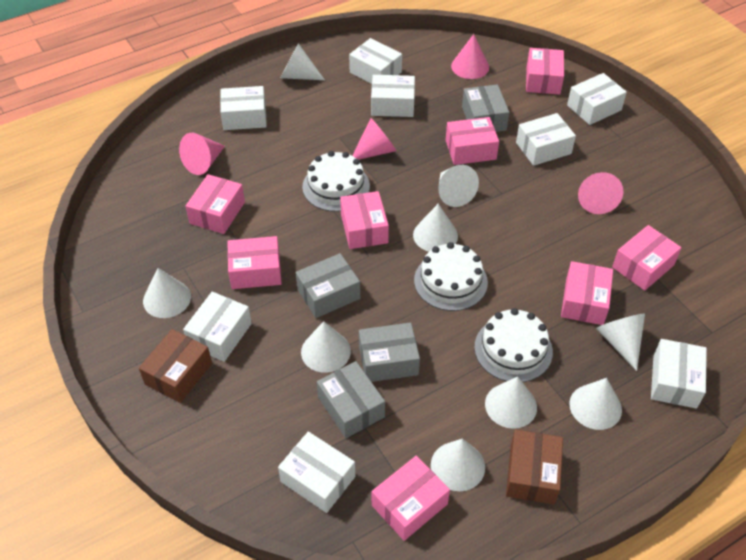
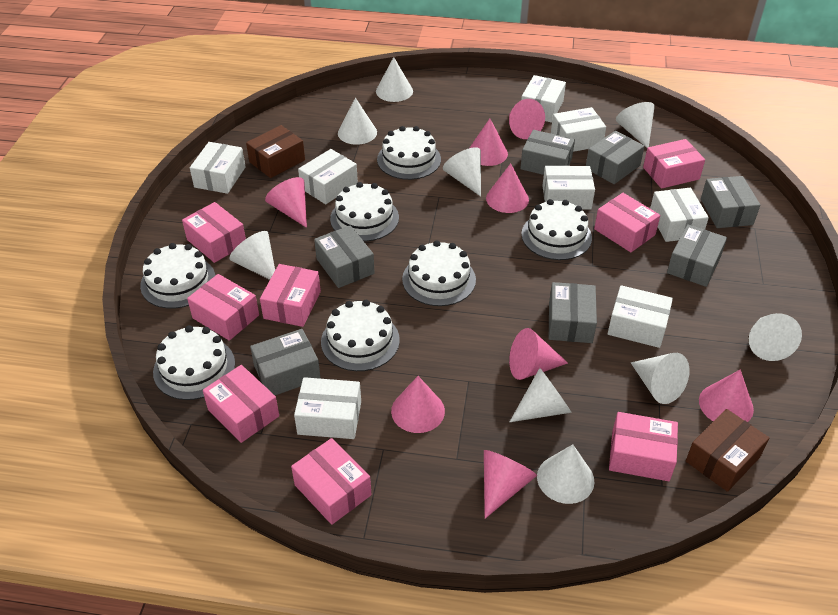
grey box: [296,253,360,318] [317,361,385,438] [359,322,420,382] [462,84,509,132] = 4 -> [250,329,321,395] [314,225,375,288] [520,130,575,175] [549,282,597,343] [586,131,645,184] [667,224,727,287] [701,176,760,228] = 7
pink cone: [179,133,225,175] [352,118,396,159] [451,34,489,79] [578,172,624,214] = 4 -> [265,177,307,228] [391,376,445,433] [470,119,508,166] [484,450,537,519] [486,163,529,213] [509,99,545,139] [509,328,568,380] [699,370,754,422] = 8
white cake: [302,151,370,212] [414,242,488,311] [474,308,553,382] = 3 -> [140,243,215,309] [153,325,235,400] [321,300,400,371] [330,182,399,241] [377,126,441,180] [402,240,476,306] [521,199,592,260] = 7

